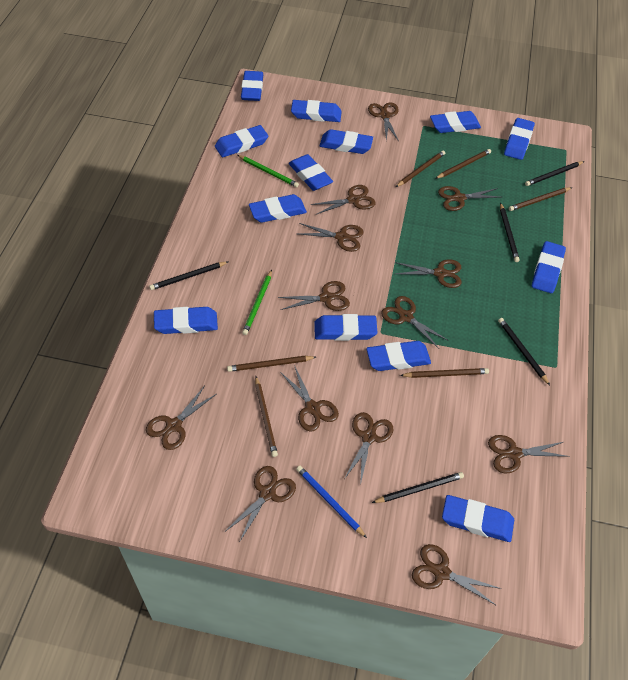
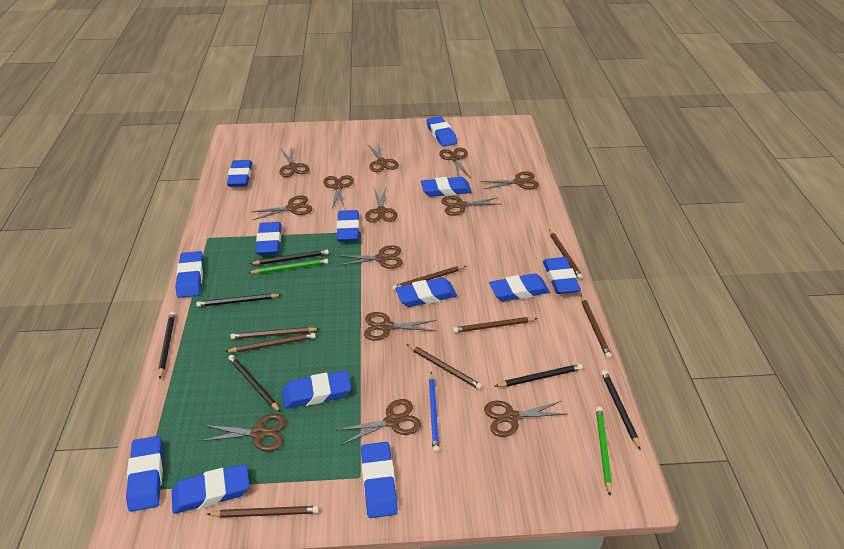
black pencil: [149,262,228,290] [372,472,464,503] [498,318,550,385] [500,203,520,262] [525,161,584,186] = 5 -> [158,312,175,379] [196,293,281,307] [228,355,281,413] [250,249,329,265] [495,364,583,387] [601,370,641,450] = 6
brown pencil: [227,356,316,372] [255,376,278,457] [396,150,445,187] [400,368,489,378] [435,149,491,179] [509,187,572,211] = 6 -> [207,506,319,518] [225,333,316,352] [230,327,319,339] [392,266,466,291] [407,344,482,390] [453,317,538,333] [549,229,583,279] [581,295,612,359] = 8

